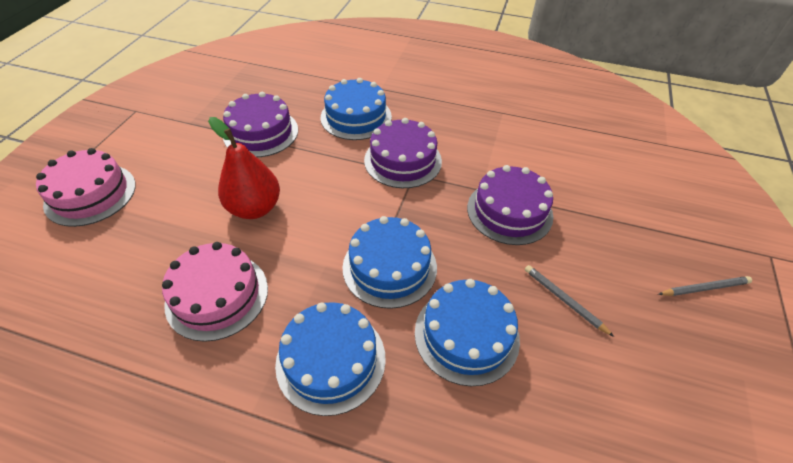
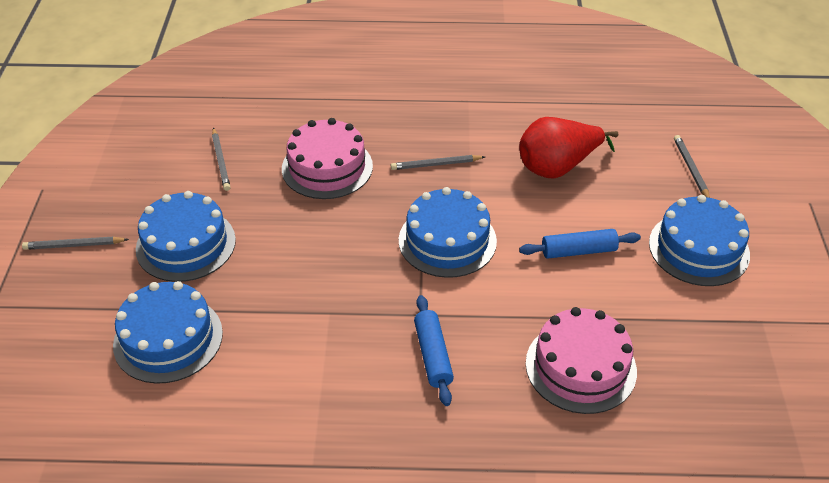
blue rolling pin: none = 0 -> [414,295,454,406] [519,229,641,259] = 2
grey pencil: [525,265,614,337] [658,276,752,296] = 2 -> [22,236,129,250] [212,128,231,191] [391,155,485,170] [674,135,710,198] = 4
purple cake: [223,92,298,157] [364,118,442,188] [467,165,553,245] = 3 -> none = 0

